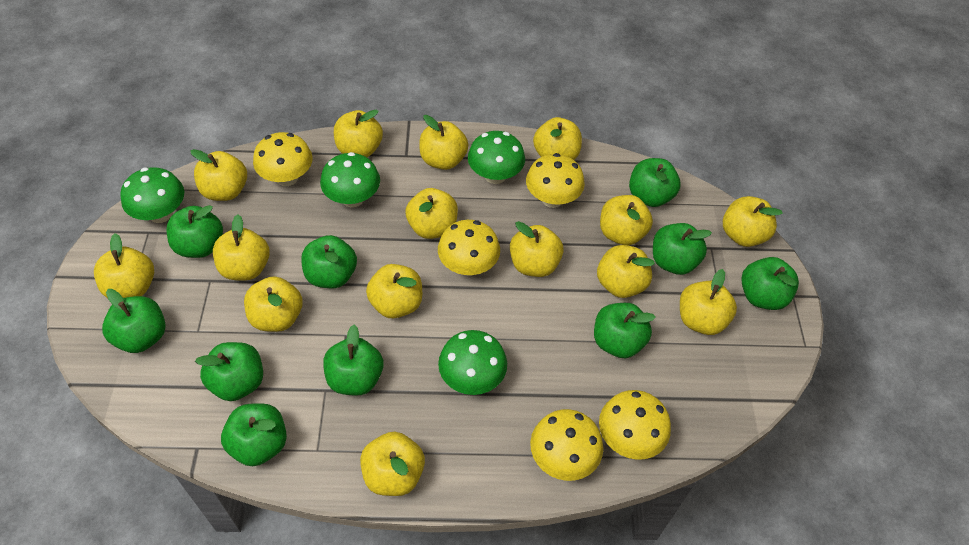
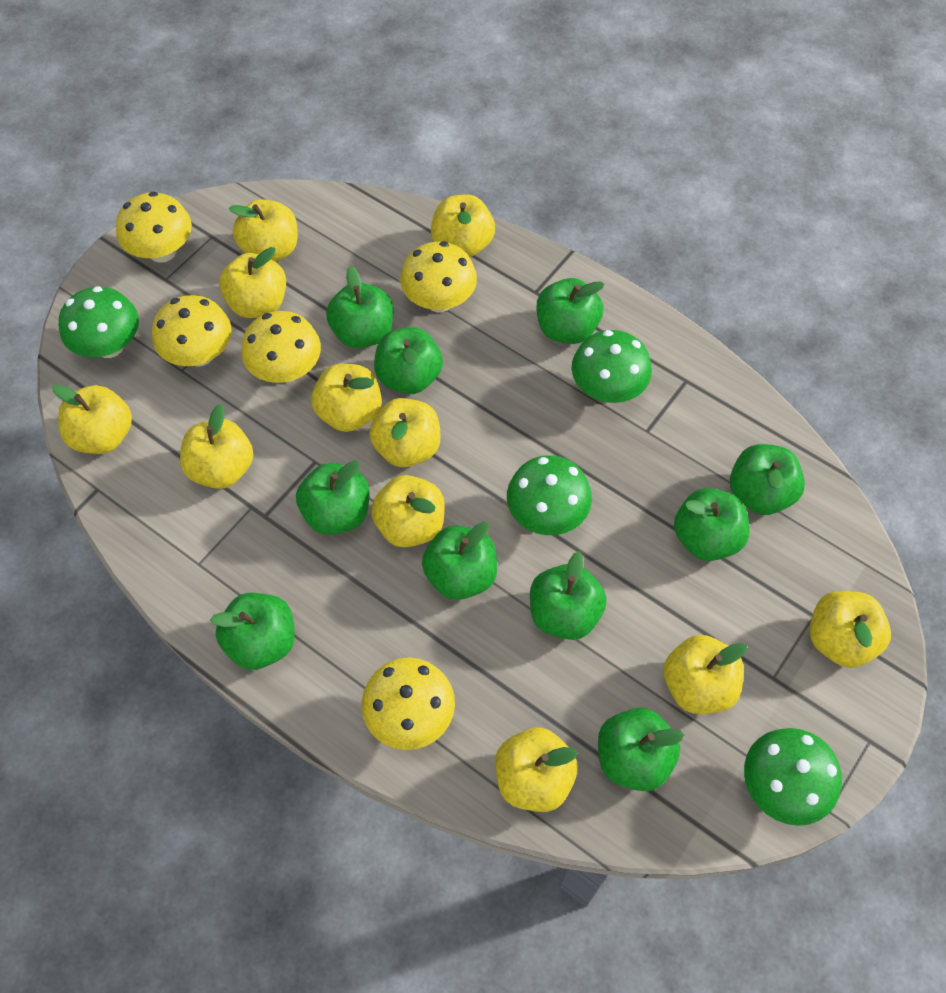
yellow apple: [94,233,154,298] [190,149,247,201] [213,214,270,280] [244,276,303,332] [334,110,383,157] [360,432,425,496] [366,264,422,318] [405,188,458,239] [419,115,468,170] [510,221,564,277] [533,117,582,160] [597,245,655,298] [600,195,653,245] [680,269,737,335] [723,196,783,247] = 15 -> [52,384,132,454] [180,404,253,489] [219,247,286,318] [229,199,298,261] [311,364,382,432] [369,398,441,467] [371,475,445,548] [431,194,495,257] [495,728,578,812] [663,635,747,714] [809,591,891,668] = 11

